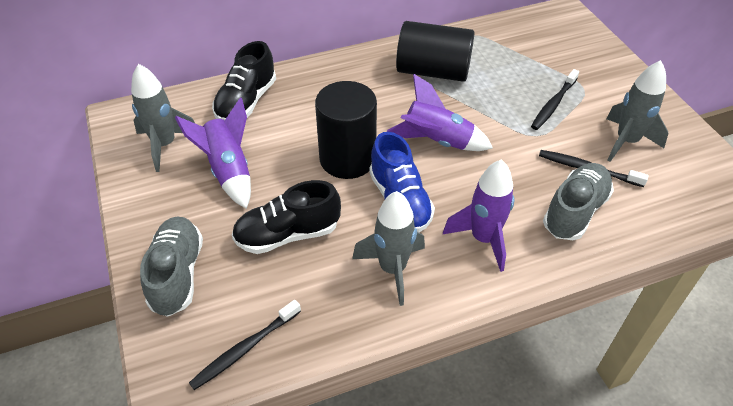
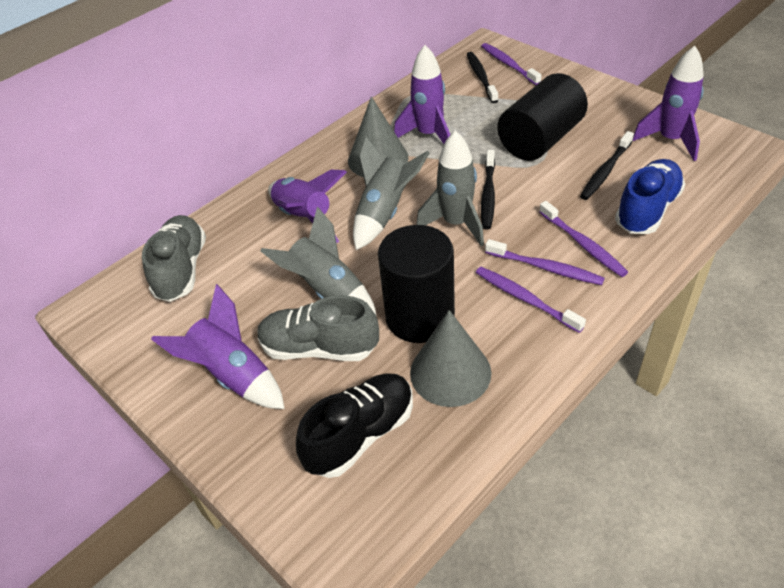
black shoe: [212,41,276,121] [232,180,341,254] = 2 -> [296,373,413,478] = 1
grey cone: none = 0 -> [348,96,408,177] [410,310,491,407] = 2
purple rocket: [175,97,251,209] [387,74,493,151] [443,159,514,272] = 3 -> [151,284,285,409] [268,170,347,243] [394,45,450,144] [633,46,704,161] = 4
purple toothbrush: none = 0 -> [476,267,586,333] [481,43,542,85] [485,239,605,285] [539,201,628,277] = 4

